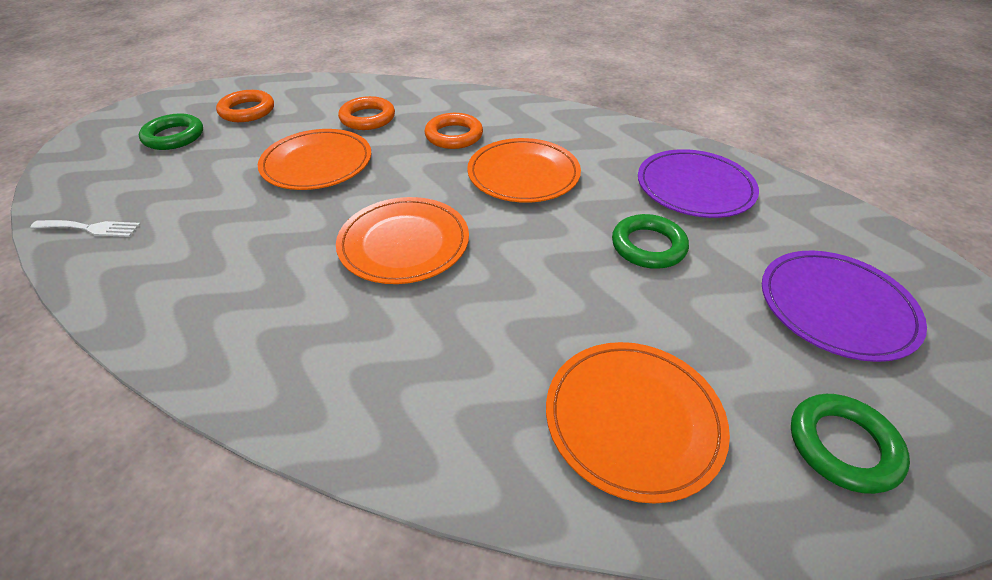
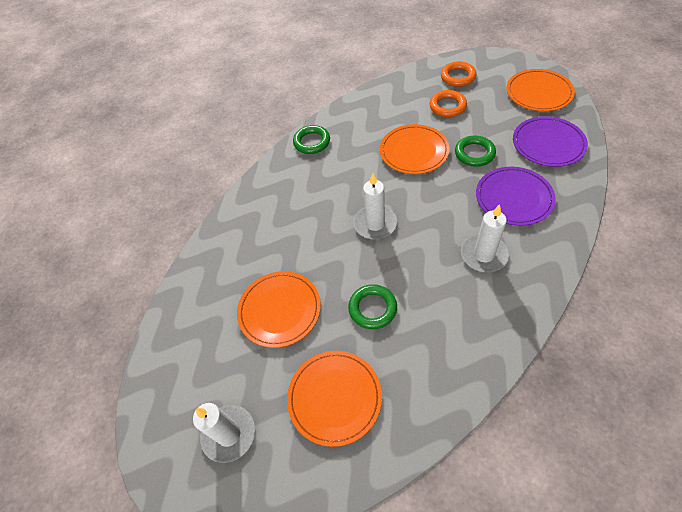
orange ring: [216,90,274,122] [338,96,395,130] [425,113,483,149] = 3 -> [430,90,467,117] [441,62,476,87] = 2
white candle: none = 0 -> [193,403,255,463] [353,173,397,240] [461,204,509,272] = 3
white fork: [30,220,141,237] = 1 -> none = 0

